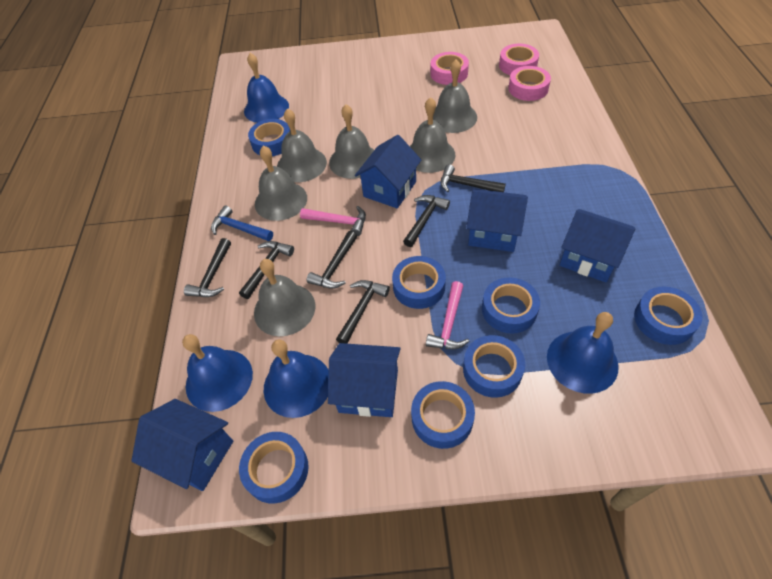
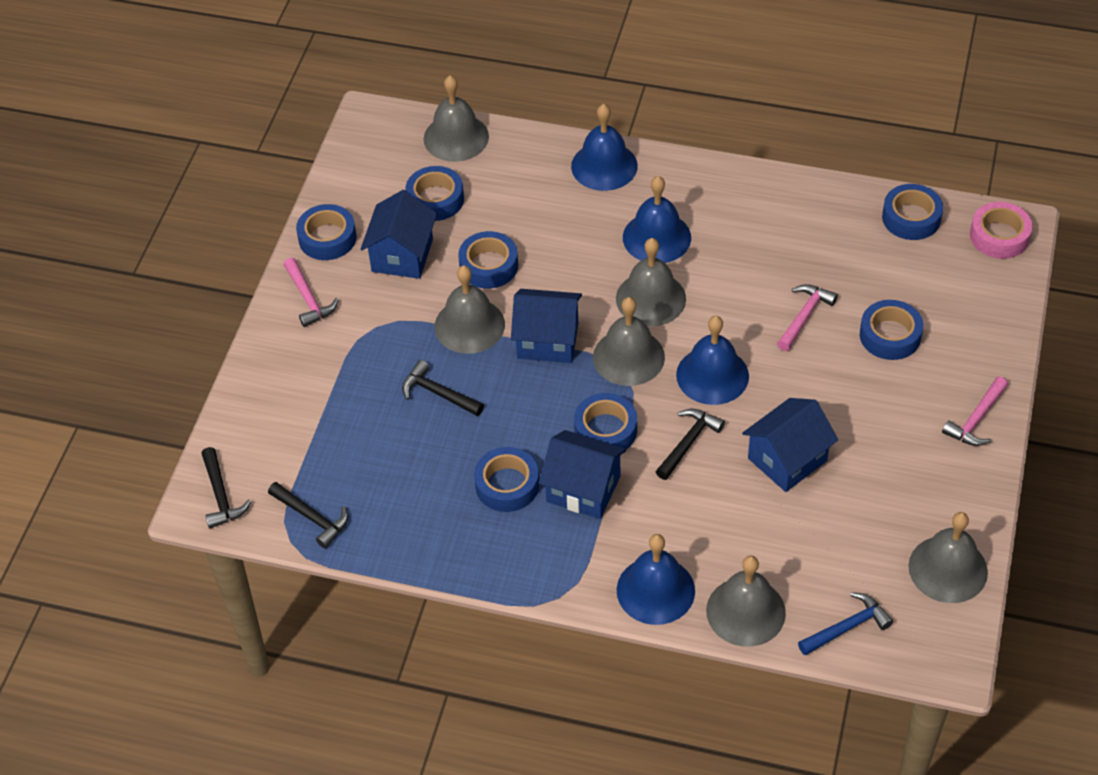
black hammer: [184,238,231,297] [239,241,294,299] [306,231,357,289] [336,280,390,344] [403,195,450,247] [440,164,506,192] = 6 -> [201,447,251,528] [268,482,348,549] [402,360,484,416] [656,409,725,480] = 4
blue house: [131,399,233,491] [328,343,401,417] [355,135,421,208] [466,189,528,252] [559,209,635,283] = 5 -> [361,190,437,279] [511,289,582,363] [539,430,626,519] [742,398,838,492] = 4
pink hammer: [300,206,366,236] [426,281,470,349] = 2 -> [283,258,339,327] [777,284,838,351] [942,377,1008,446] = 3
pink tape: [430,52,469,85] [499,44,539,75] [508,66,551,101] = 3 -> [970,202,1033,259] = 1

